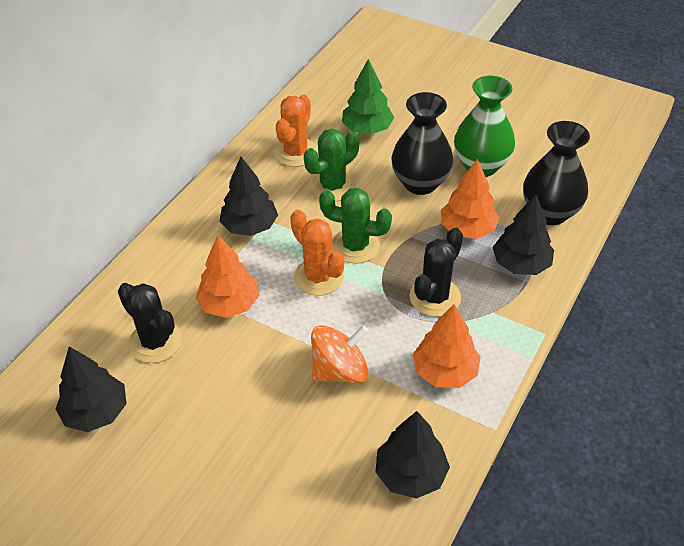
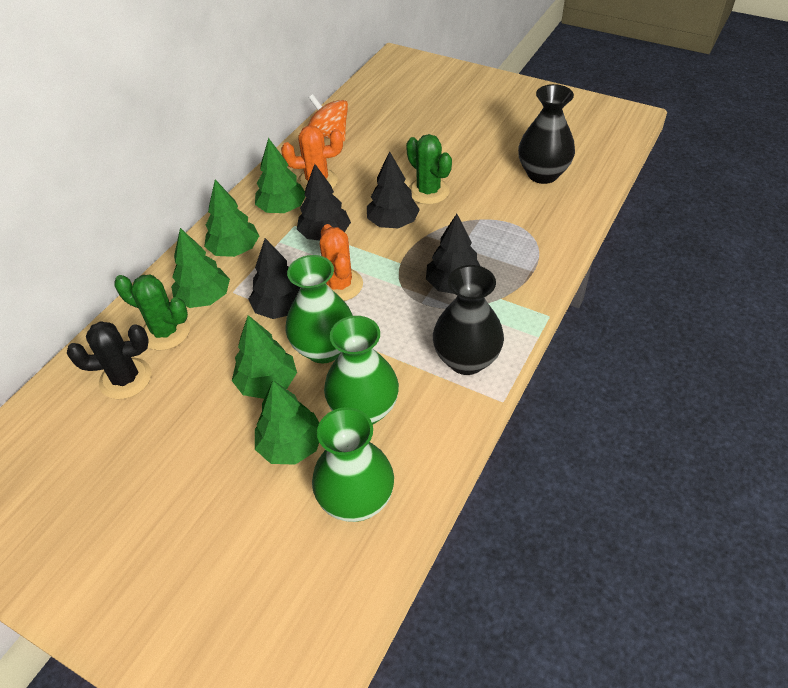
black cactus: [118,283,182,363] [410,228,463,317] = 2 -> [67,321,152,399] = 1
green tree: [342,59,394,134] = 1 -> [171,228,230,308] [204,180,259,257] [232,315,297,399] [255,138,306,213] [255,380,319,465] = 5
green vase: [454,75,515,177] = 1 -> [286,255,353,363] [312,407,394,522] [324,316,399,424] = 3
orange tree: [196,235,259,318] [413,304,481,388] [441,158,499,239] = 3 -> none = 0

